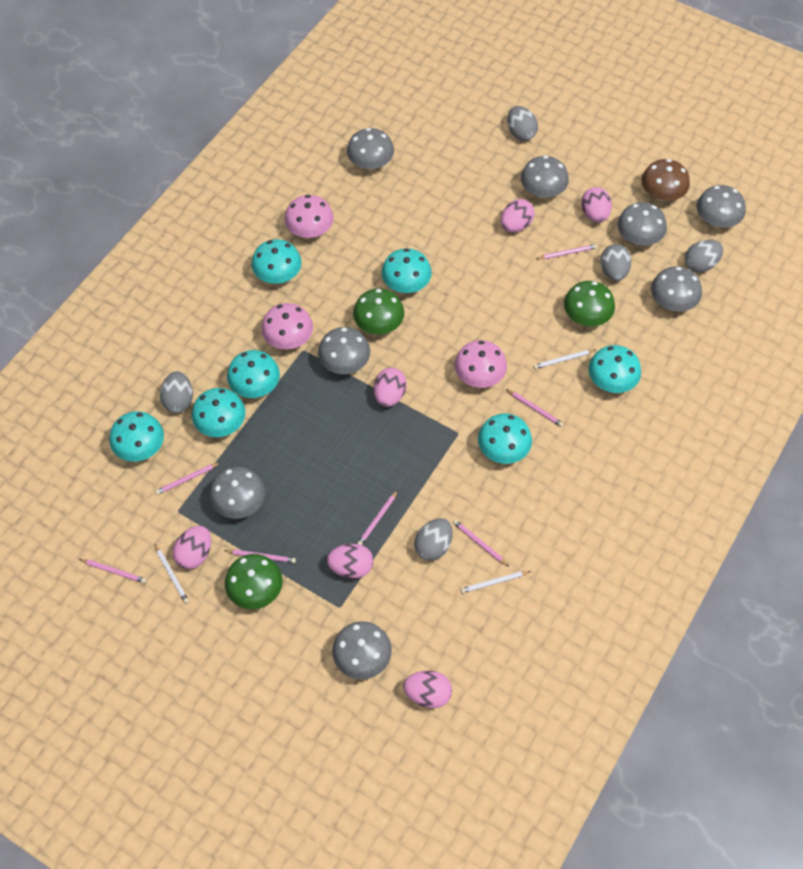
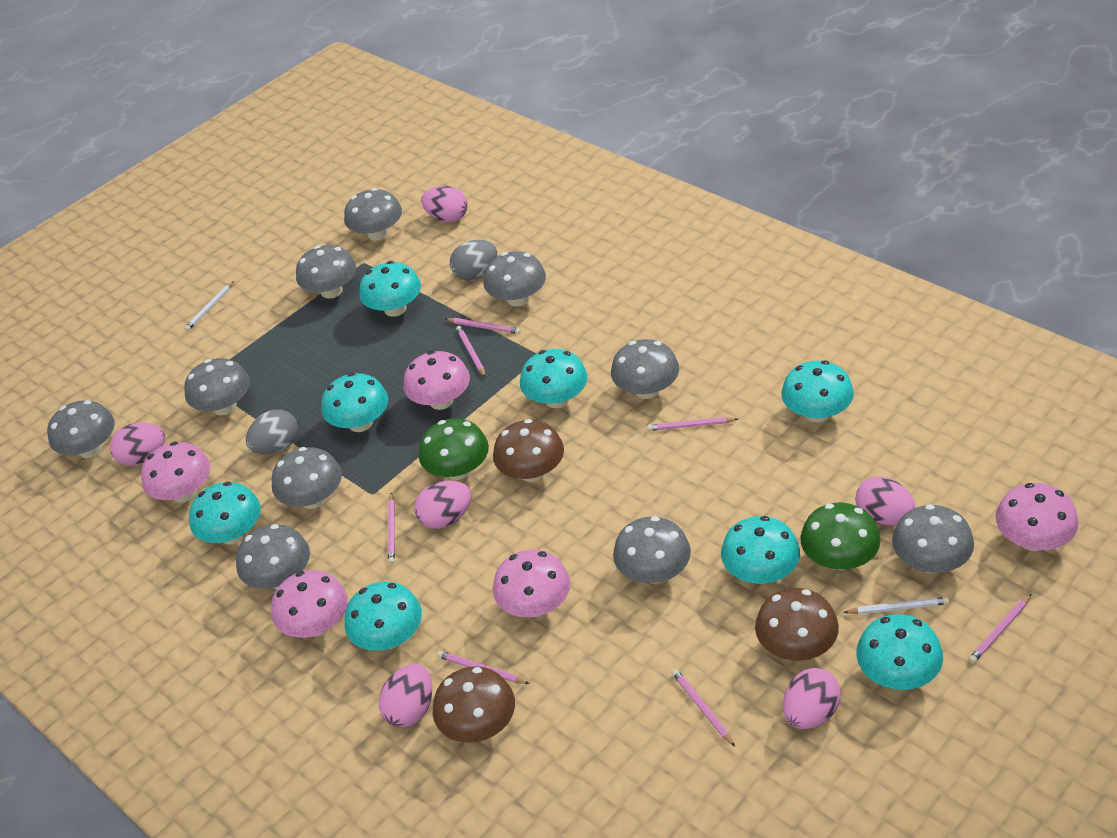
brown mushroom: [641,159,690,201] = 1 -> [433,666,515,743] [493,419,564,482] [755,588,839,661] = 3
green mushroom: [225,554,283,609] [353,289,404,335] [564,281,615,326] = 3 -> [419,418,489,480] [800,503,880,570] = 2
grey egg: [160,371,193,413] [414,518,453,561] [507,106,538,141] [600,244,631,281] [685,240,723,273] = 5 -> [246,409,298,454] [450,240,497,280] = 2
grey mushroom: [210,466,265,519] [318,327,370,374] [332,621,392,679] [347,128,394,170] [521,155,569,198] [617,202,667,246] [651,266,702,312] [697,185,746,228] = 8 -> [47,400,115,458] [184,358,250,415] [236,524,310,589] [271,447,342,509] [296,245,356,299] [344,188,402,241] [483,251,546,306] [611,339,679,399] [613,516,691,584] [892,504,974,574] = 10
pink mushroom: [261,303,313,349] [285,195,334,238] [455,340,507,388] = 3 -> [141,441,211,502] [271,570,348,638] [403,351,470,410] [493,550,570,617] [995,483,1079,551] = 5
turquoise mushroom: [109,411,164,462] [192,388,246,437] [227,350,280,398] [251,239,302,284] [381,248,432,293] [478,414,532,464] [589,345,641,393] = 7 -> [189,482,261,544] [321,373,388,432] [344,582,422,651] [359,261,421,317] [520,349,588,408] [721,516,800,584] [781,361,854,422] [856,614,943,690] = 8
white pencil: [154,544,189,604] [461,571,531,593] [533,350,596,369] = 3 -> [184,281,234,331] [843,597,949,614] = 2

